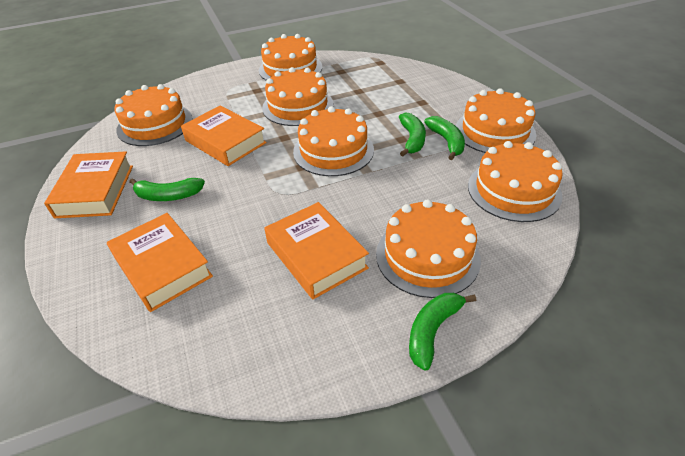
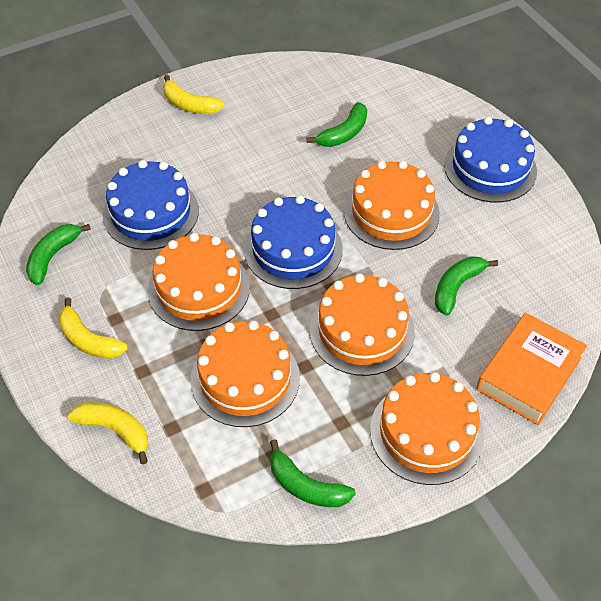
blue cake: none = 0 -> [103,160,199,250] [244,196,343,289] [444,117,537,203] = 3
orange book: [44,151,133,218] [107,213,213,312] [181,106,267,166] [264,202,369,299] = 4 -> [476,313,587,425] = 1
orange cake: [115,84,193,146] [259,34,322,81] [262,67,334,126] [293,106,374,176] [376,199,481,298] [456,88,536,153] [468,141,563,222] = 7 -> [148,233,250,331] [191,321,300,427] [310,273,415,376] [344,161,440,250] [370,372,484,485] = 5
yellow banana: none = 0 -> [58,297,128,359] [67,402,149,464] [163,75,224,114] = 3

